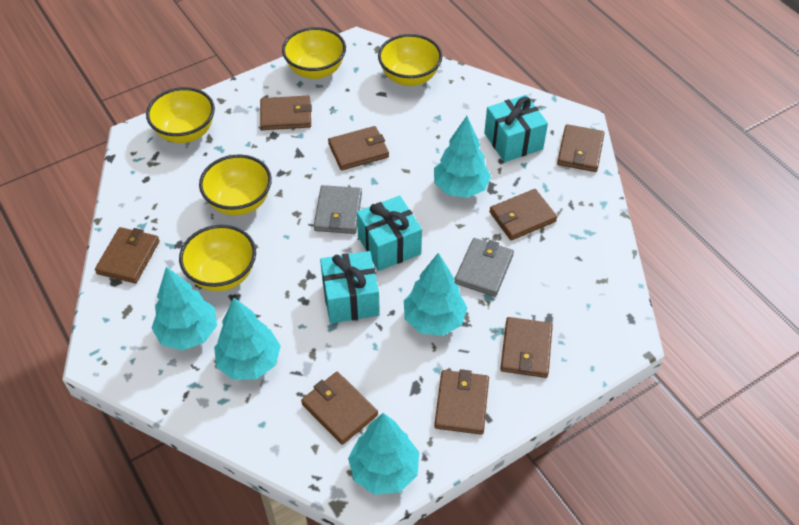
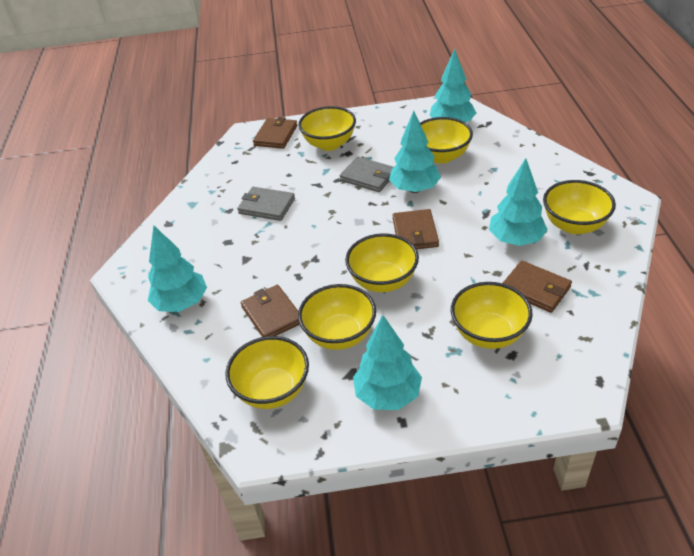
brown wallet: [95,227,159,283] [260,96,312,130] [301,372,378,445] [328,126,389,170] [434,369,489,435] [489,189,557,240] [500,317,553,378] [557,124,604,172] = 8 -> [241,285,300,337] [253,117,297,149] [392,209,439,249] [503,261,572,313] = 4
turquoise gift: [320,251,380,323] [357,196,422,271] [484,95,548,162] = 3 -> none = 0
yellow bowl: [146,87,215,143] [179,225,256,291] [199,154,272,216] [282,27,346,79] [378,34,442,86] = 5 -> [225,336,309,409] [298,106,356,151] [298,284,376,350] [345,233,419,292] [420,117,473,164] [451,282,533,349] [543,180,616,234] = 7

